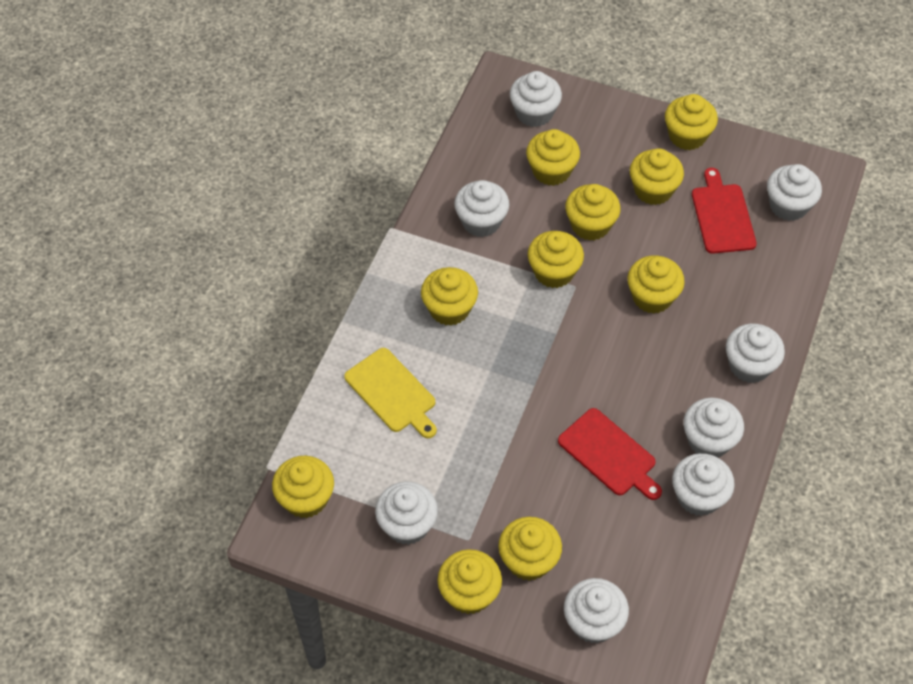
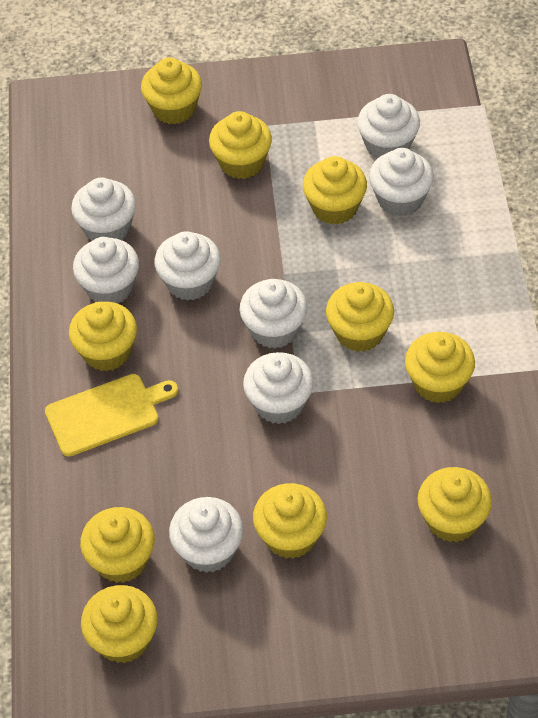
red cutting board: [558,408,662,500] [692,168,757,254] = 2 -> none = 0

